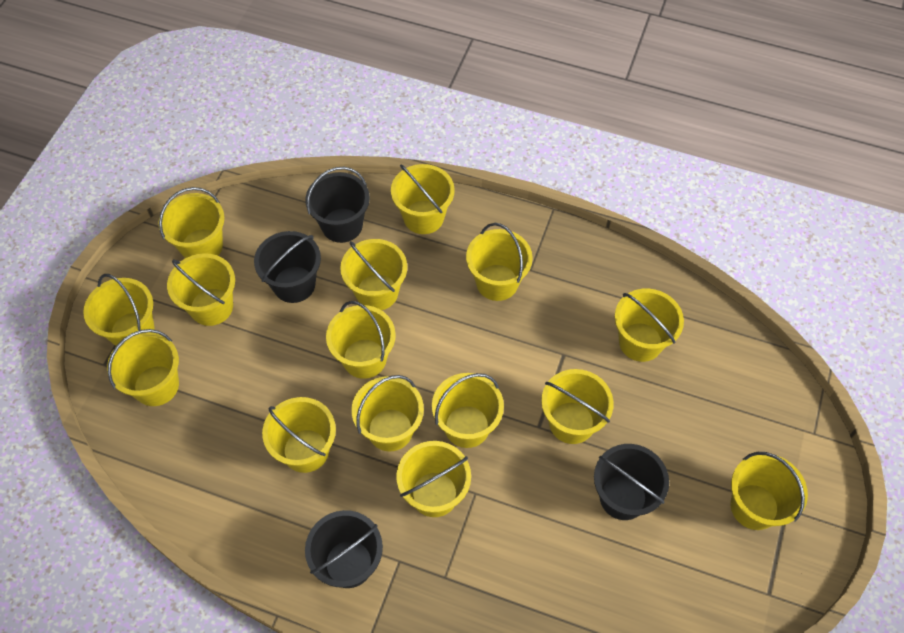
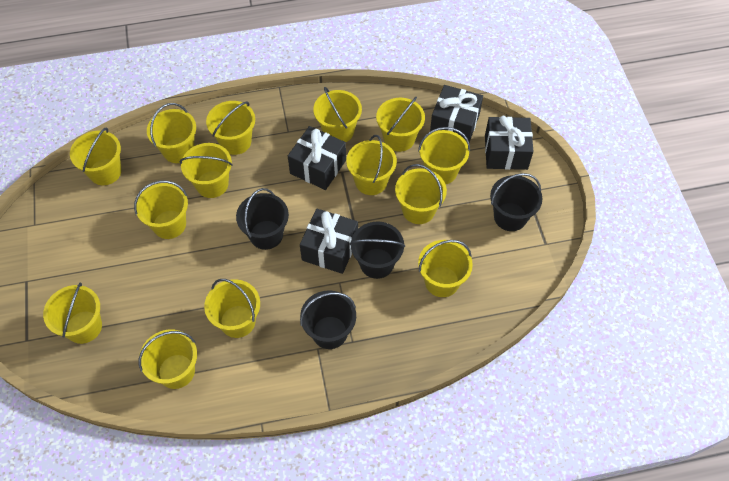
black gift: none = 0 -> [288,126,346,190] [300,209,358,274] [430,85,483,142] [485,116,534,170] = 4
yellow bucket: [83,274,155,346] [107,329,179,406] [158,187,224,258] [167,253,235,326] [262,397,336,473] [326,301,396,379] [340,239,407,310] [351,375,424,452] [391,164,455,234] [396,441,471,517] [432,373,504,448] [466,223,533,301] [541,369,614,444] [615,289,684,362] [730,452,808,530] = 15 -> [43,283,102,344] [70,127,122,185] [134,181,188,239] [139,329,197,389] [147,103,196,163] [180,143,233,198] [204,279,260,338] [206,101,255,155] [313,87,362,142] [346,135,397,195] [376,97,425,152] [395,164,447,224] [418,127,470,184] [418,240,473,297] = 14

